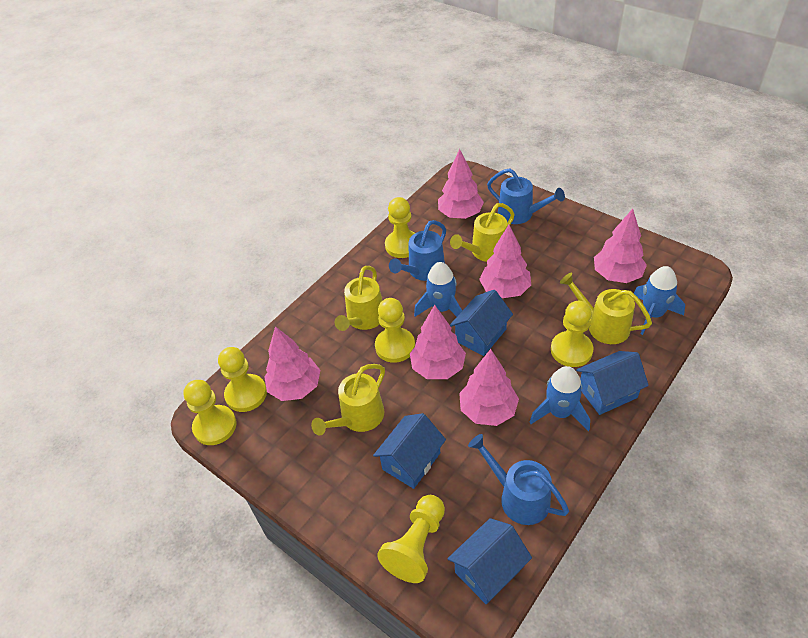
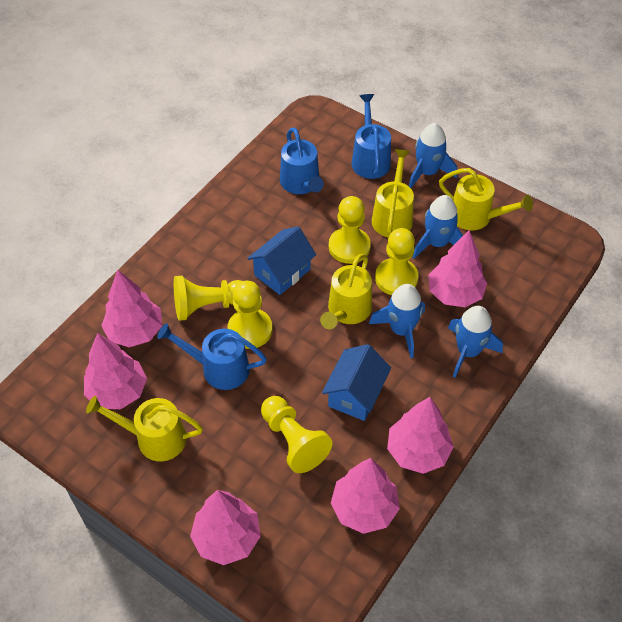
blue house: [373,413,446,489] [448,518,532,604] [450,290,513,356] [576,351,649,415] = 4 -> [247,226,316,295] [322,344,391,421] = 2
blue rocket: [414,262,462,317] [530,366,590,431] [634,266,685,335] = 3 -> [369,284,425,358] [409,123,457,188] [413,195,463,259] [448,306,503,378] = 4
yellow pawn: [183,380,237,445] [218,347,267,412] [375,298,415,363] [377,495,445,583] [385,197,415,258] [551,301,593,367] = 6 -> [174,276,242,321] [228,281,273,349] [261,396,333,473] [329,196,371,264] [375,228,419,295] = 5

